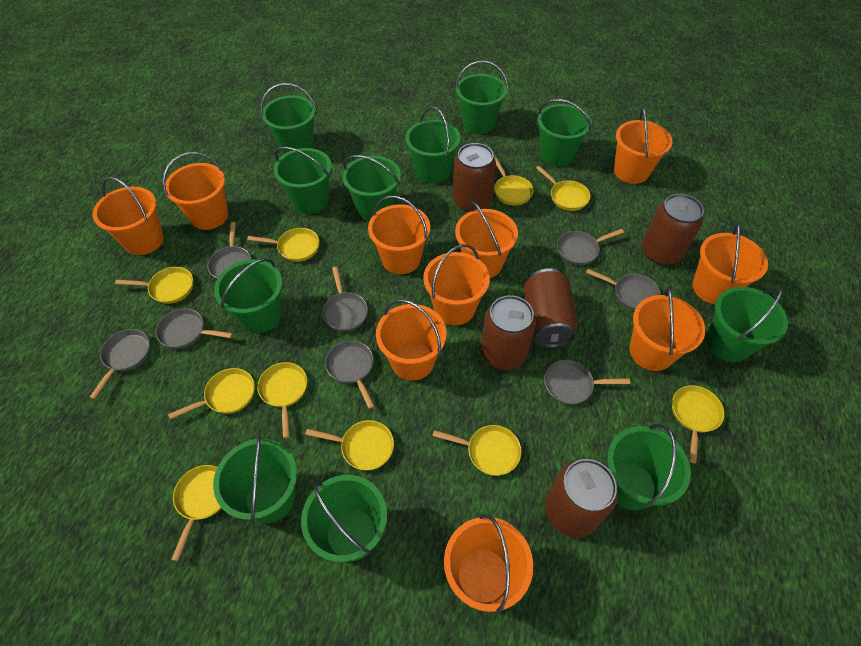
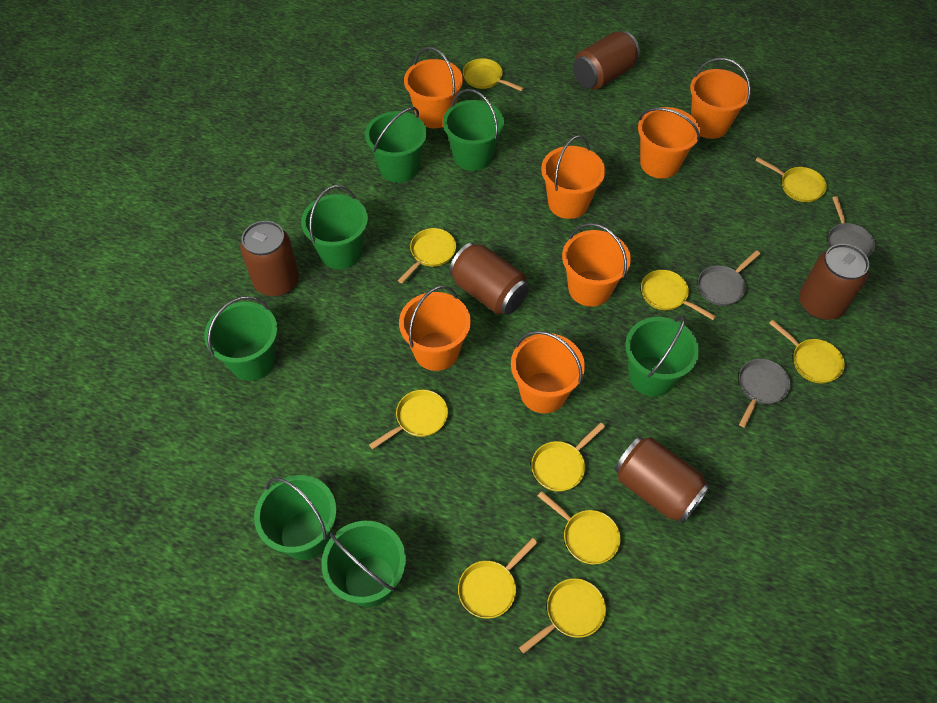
green bucket: [213,434,297,523] [214,258,283,333] [260,83,317,154] [274,147,332,214] [301,475,387,562] [343,155,401,221] [406,107,461,183] [455,60,508,134] [537,99,592,166] [607,424,691,510] [706,286,788,362] = 11 -> [204,296,278,381] [254,475,337,560] [301,185,368,269] [321,520,406,607] [365,107,427,183] [443,89,504,171] [625,315,699,397] = 7
grey pan: [90,329,150,399] [156,308,233,349] [208,222,251,279] [322,267,368,331] [325,340,374,409] [544,360,630,405] [557,229,624,265] [586,269,661,311] = 8 -> [698,250,760,306] [739,359,791,428] [828,196,875,257] = 3
orange bucket: [93,177,164,255] [162,152,228,230] [368,196,430,274] [376,299,447,380] [423,244,490,325] [444,514,533,613] [455,202,518,278] [614,107,672,184] [630,287,705,371] [693,223,768,304] = 10 -> [399,286,471,371] [404,47,463,128] [511,331,585,413] [541,135,605,219] [562,223,631,307] [638,107,700,178] [690,58,751,139] = 7

